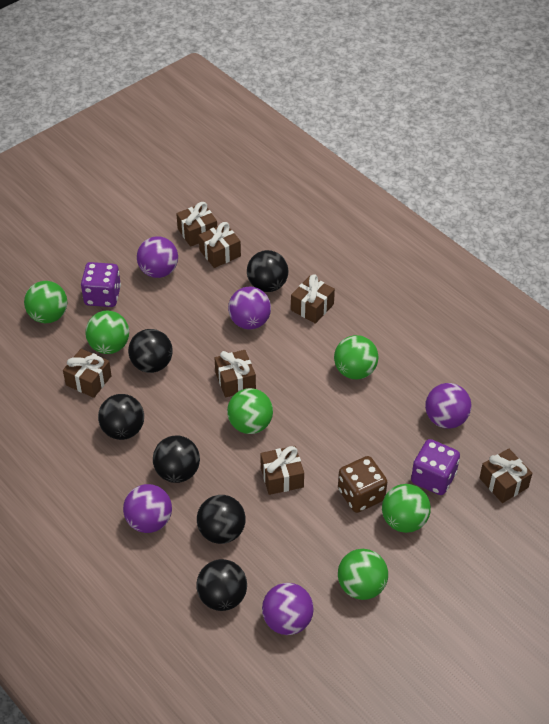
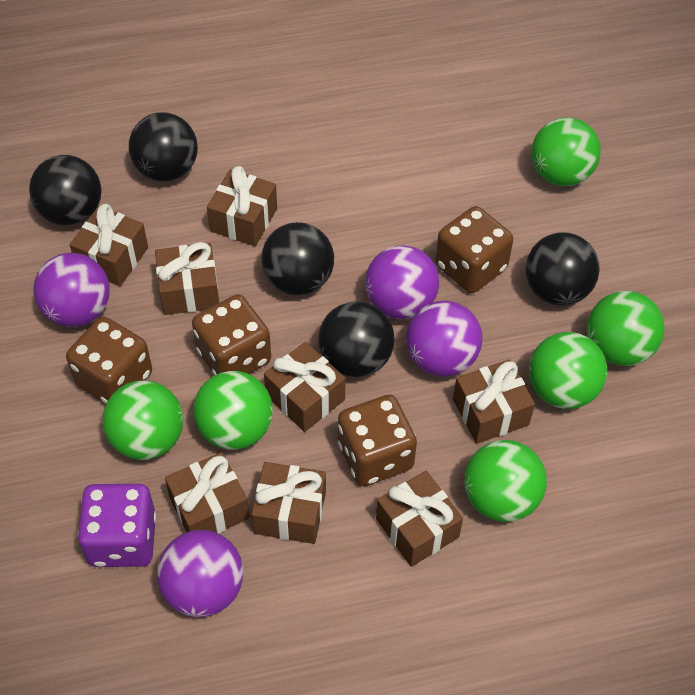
black ball: [98,394,144,440] [128,329,173,373] [153,435,200,483] [196,559,247,611] [197,495,246,544] [247,250,288,292] = 6 -> [29,155,101,225] [129,112,198,182] [261,222,334,295] [318,301,395,377] [525,233,600,306] = 5
brown dice: [338,456,387,513] = 1 -> [66,317,152,404] [192,294,271,376] [338,395,417,486] [435,206,513,293] = 4
brown gift: [63,349,112,398] [176,202,217,247] [199,222,241,268] [215,350,256,397] [260,446,304,495] [291,274,335,324] [479,448,532,503] = 7 -> [70,204,148,286] [155,242,219,315] [165,452,250,534] [207,166,277,246] [251,462,326,544] [264,342,346,432] [376,471,463,567] [453,359,535,444] = 8
purple ball: [123,484,172,533] [137,236,178,278] [228,287,271,329] [262,583,314,635] [425,383,471,429] = 5 -> [33,253,109,327] [157,530,243,617] [365,245,439,319] [406,301,482,377] = 4
purple dice: [81,262,121,307] [411,439,460,495] = 2 -> [78,484,156,567] = 1

